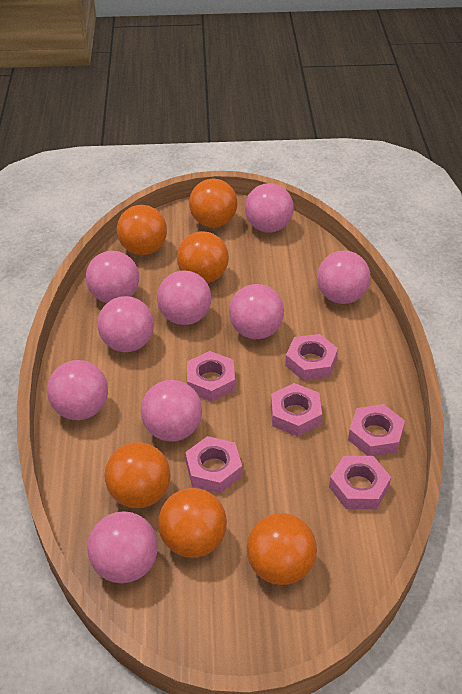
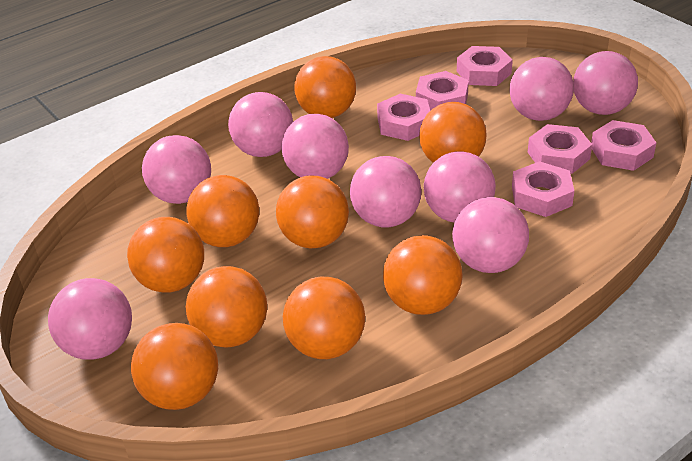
orange ball: [104,442,171,508] [117,205,167,255] [158,488,227,558] [177,231,229,283] [189,179,237,228] [246,513,317,585] = 6 -> [127,217,204,293] [131,323,218,410] [186,175,259,247] [186,266,267,348] [276,176,349,248] [283,277,365,359] [294,56,356,118] [383,235,462,315] [419,102,487,163] = 9

